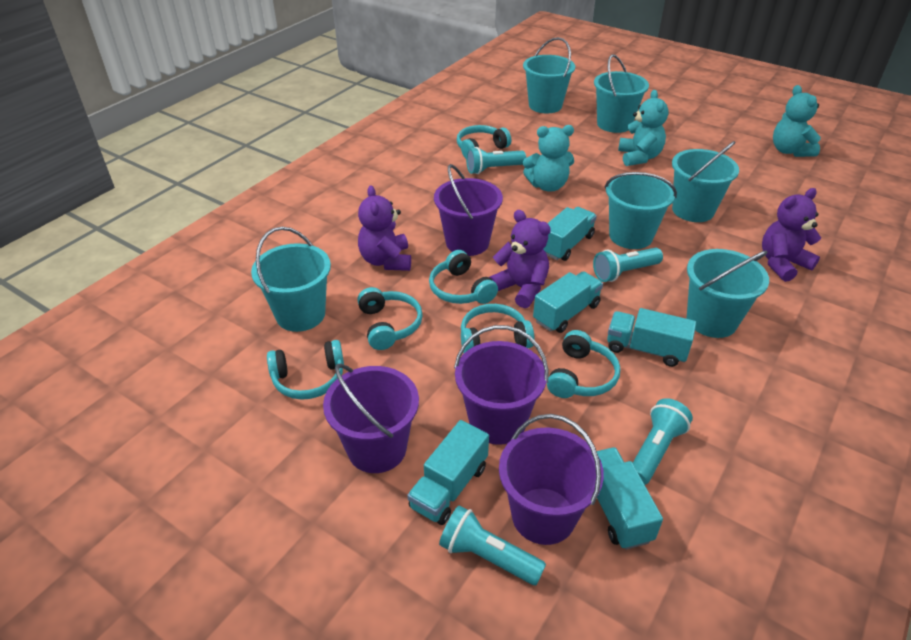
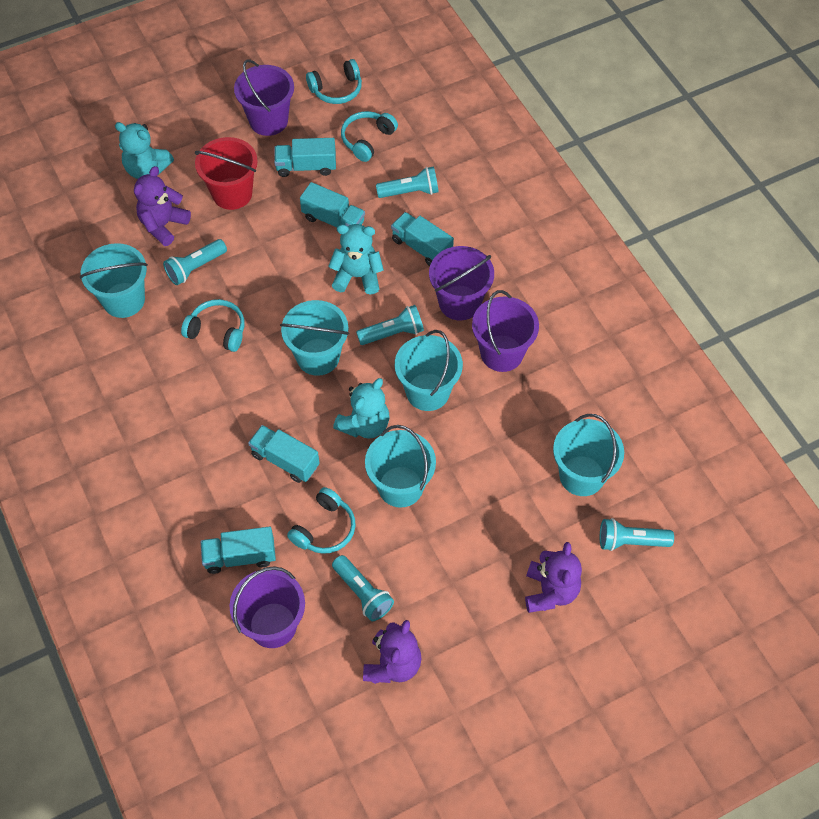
red bucket: none = 0 -> [195,137,258,210] = 1
turquoise bucket: [251,227,331,332] [523,37,575,113] [594,54,649,133] [604,172,677,249] [672,141,739,222] [687,249,769,338] = 6 -> [80,243,148,318] [280,300,349,376] [365,425,436,508] [395,330,463,411] [553,414,624,496] = 5
turquoise flashlight: [439,505,546,585] [466,147,526,174] [593,248,663,282] [633,398,693,485] = 4 -> [163,239,227,285] [332,555,394,621] [356,305,424,345] [376,166,439,198] [600,518,674,551] = 5
turquoise headphones: [267,340,344,400] [357,287,423,350] [429,250,498,304] [457,125,511,158] [461,304,534,353] [547,330,620,398] = 6 -> [181,299,244,352] [287,487,356,554] [306,59,362,104] [341,111,398,162] = 4

